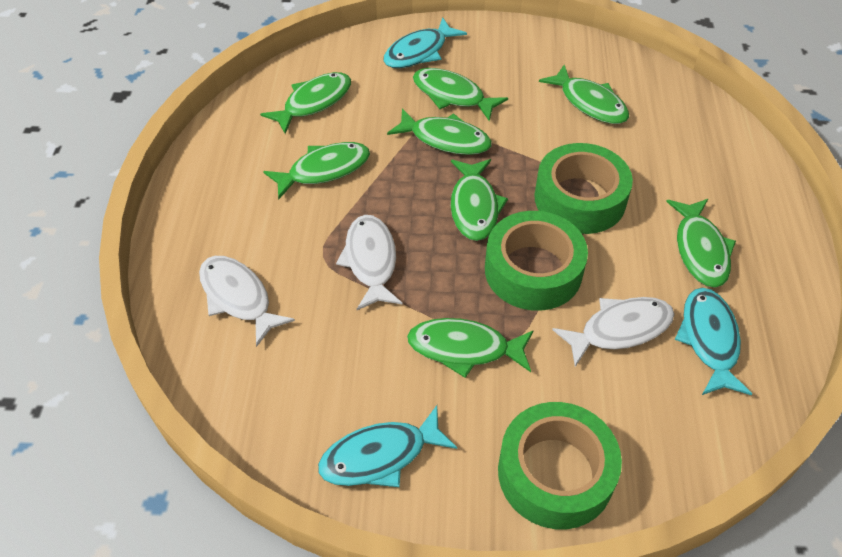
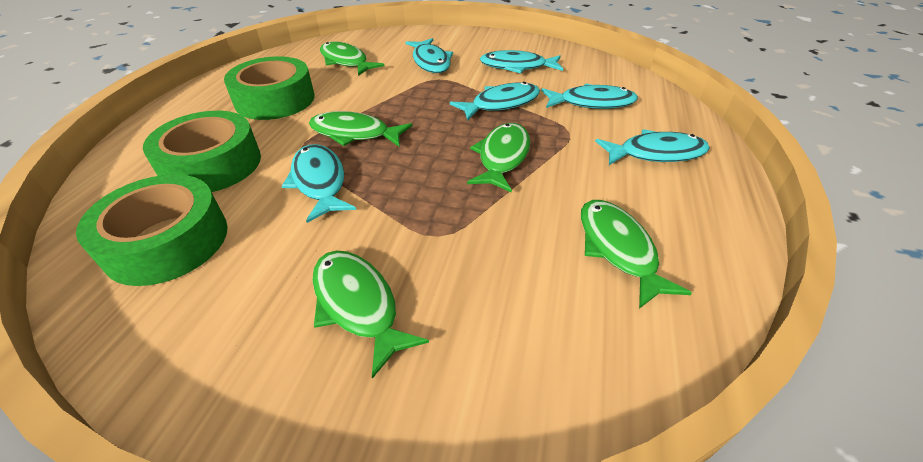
green fish: [260,72,351,134] [263,142,370,199] [387,109,492,155] [407,318,534,378] [413,68,508,121] [451,159,508,241] [539,65,629,124] [666,199,736,288] = 8 -> [309,111,413,146] [312,251,429,379] [320,42,384,76] [467,123,530,193] [581,200,692,309] = 5
turquoise fish: [318,405,457,487] [383,17,467,68] [675,288,752,395] = 3 -> [281,144,356,223] [405,38,453,73] [450,82,540,121] [480,50,563,74] [541,83,638,109] [595,129,710,165] = 6
white fish: [199,256,295,347] [336,215,403,310] [552,297,674,367] = 3 -> none = 0

